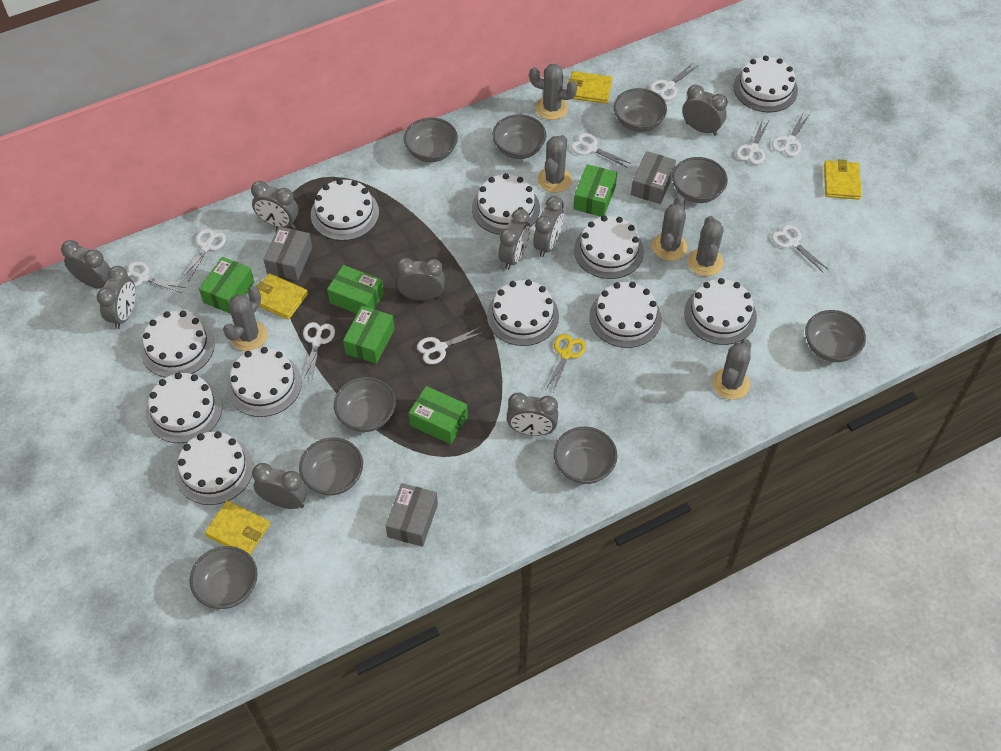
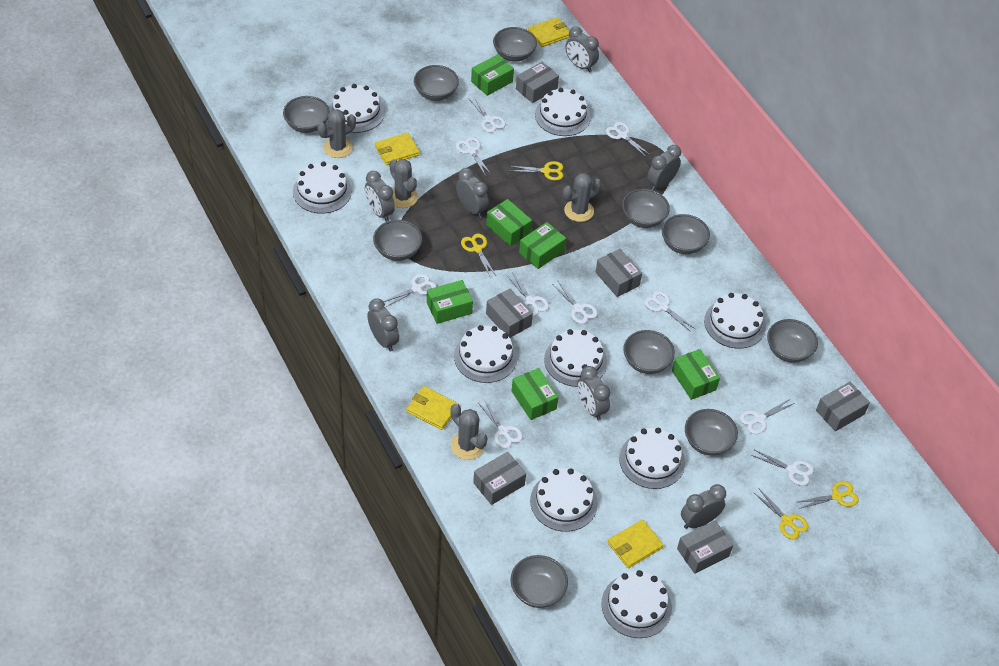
green box: [199,257,254,314] [327,265,384,314] [343,306,395,364] [409,386,468,444] [573,164,617,217] = 5 -> [427,280,473,324] [471,54,514,96] [486,199,532,246] [512,368,558,420] [519,222,566,269] [672,349,720,400] = 6
grey bowl: [190,546,258,609] [299,438,363,496] [334,377,396,432] [404,118,458,162] [492,114,546,159] [554,427,617,484] [614,88,667,132] [672,157,728,203] [805,310,866,362] = 9 -> [283,96,330,133] [373,220,422,261] [414,65,459,101] [493,27,537,62] [510,555,568,608] [622,189,670,228] [623,330,675,374] [662,214,710,254] [685,409,738,456] [767,319,818,363] = 10
grey box: [263,227,312,281] [386,483,438,547] [631,151,676,204] = 3 -> [473,452,526,505] [486,289,533,338] [516,62,559,103] [595,249,642,297] [677,520,733,574] [816,382,870,431] = 6
grey cactus: [223,287,268,351] [529,64,577,120] [538,135,572,193] [652,196,687,261] [688,216,724,276] [712,339,751,400] = 6 -> [317,109,356,158] [390,159,418,208] [450,404,488,460] [563,173,602,222] = 4
grey clock: [61,240,111,289] [97,266,136,329] [251,181,299,229] [252,463,308,509] [396,258,445,301] [498,209,531,270] [507,393,558,436] [533,196,564,257] [683,85,727,136] = 9 -> [365,171,395,222] [367,298,399,352] [456,168,489,218] [565,26,599,73] [577,366,610,421] [647,145,681,190] [681,484,726,529] = 7
white cake: [140,311,215,378] [146,372,222,443] [175,431,253,505] [227,347,302,417] [311,179,379,241] [472,173,540,235] [487,280,559,346] [574,215,644,279] [589,282,662,348] [684,278,757,345] [734,56,798,112] = 11 -> [293,162,352,214] [329,84,385,133] [454,325,517,383] [530,468,598,532] [535,88,590,136] [544,329,607,387] [601,570,672,638] [619,428,685,489] [704,293,766,349] = 9
white scissors: [127,261,186,293] [181,229,226,282] [303,322,335,382] [417,327,485,364] [571,133,631,167] [650,63,697,100] [736,121,769,165] [772,114,809,157] [772,225,828,272] = 9 -> [383,274,436,307] [456,137,491,176] [468,97,506,133] [478,400,523,448] [507,272,549,316] [553,280,598,324] [606,122,650,157] [644,291,695,332] [740,399,795,434] [751,450,814,486] = 10
yellow scissors: [546,334,586,392] = 1 -> [461,234,496,276] [510,161,563,181] [754,489,808,539] [798,481,859,509] = 4

